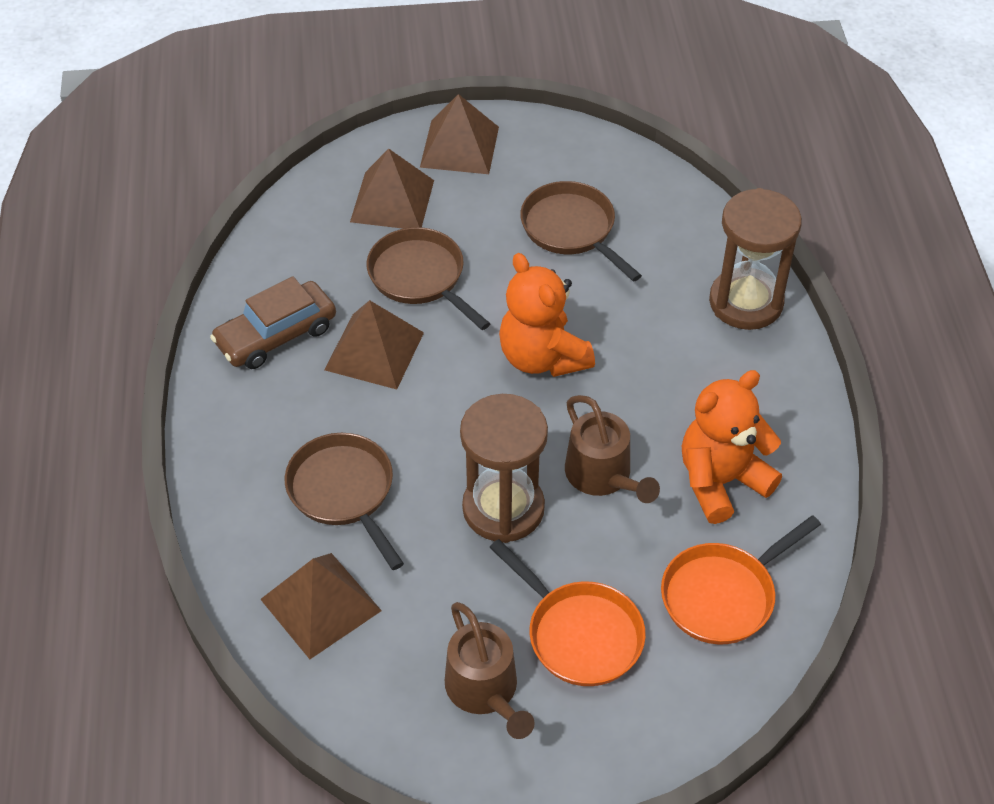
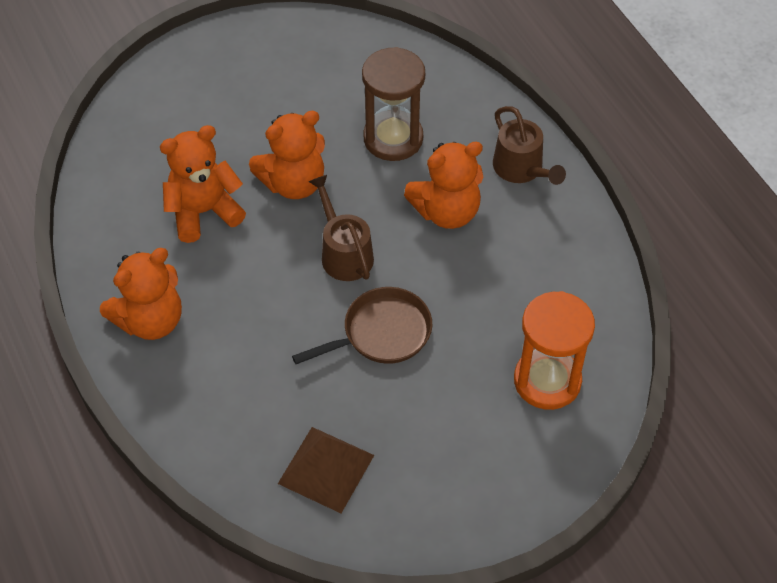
brown car: [210,276,336,369] = 1 -> none = 0
brown hourglass: [460,394,548,543] [709,188,802,330] = 2 -> [362,47,425,161] = 1
brown pan: [285,433,404,570] [367,227,491,330] [520,181,642,282] = 3 -> [292,287,432,364] = 1
brown pyramid: [260,553,382,659] [324,300,424,389] [350,149,434,229] [420,94,499,174] = 4 -> [278,427,374,513] = 1
orange hourglass: none = 0 -> [514,291,595,410] = 1
orange pan: [489,539,646,686] [661,515,821,645] = 2 -> none = 0
orange teddy bear: [499,253,595,377] [682,370,782,524] = 2 -> [100,248,182,340] [160,125,246,243] [249,111,325,199] [404,142,483,229] = 4

